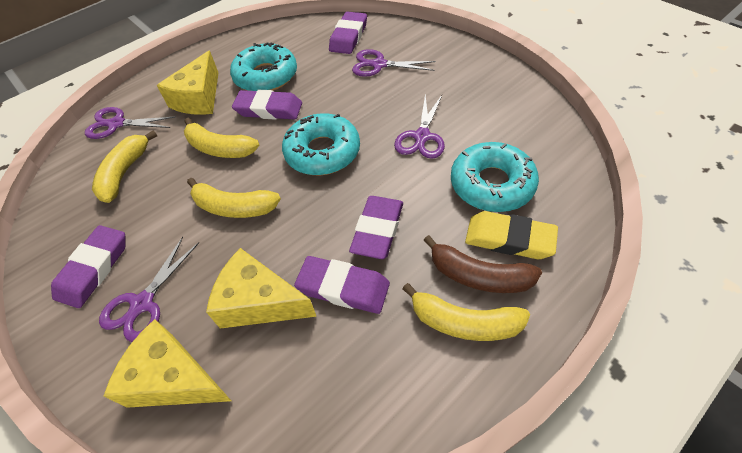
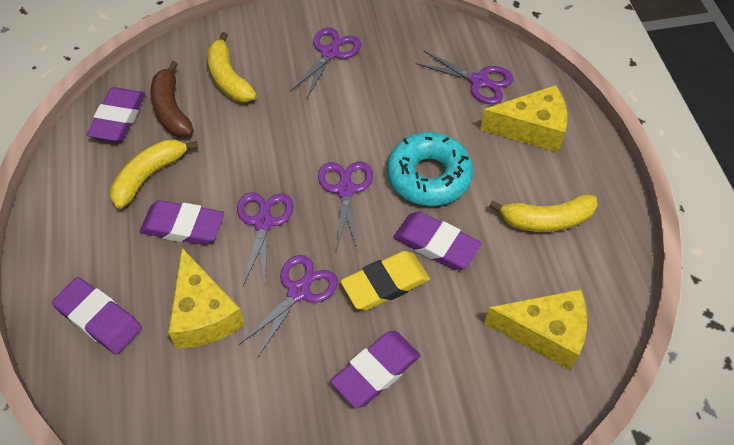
purple scissors: [85,107,176,139] [99,237,199,342] [352,49,436,77] [394,95,445,159] = 4 -> [237,192,294,286] [239,255,338,358] [290,28,361,98] [318,161,373,251] [415,50,513,104] = 5
turquoise donut: [230,42,297,91] [282,113,360,175] [451,142,539,212] = 3 -> [387,132,473,206] = 1
yellow banana: [92,130,157,203] [184,118,260,158] [187,178,281,218] [402,283,530,341] = 4 -> [110,139,198,209] [207,32,257,102] [489,194,597,232] = 3

